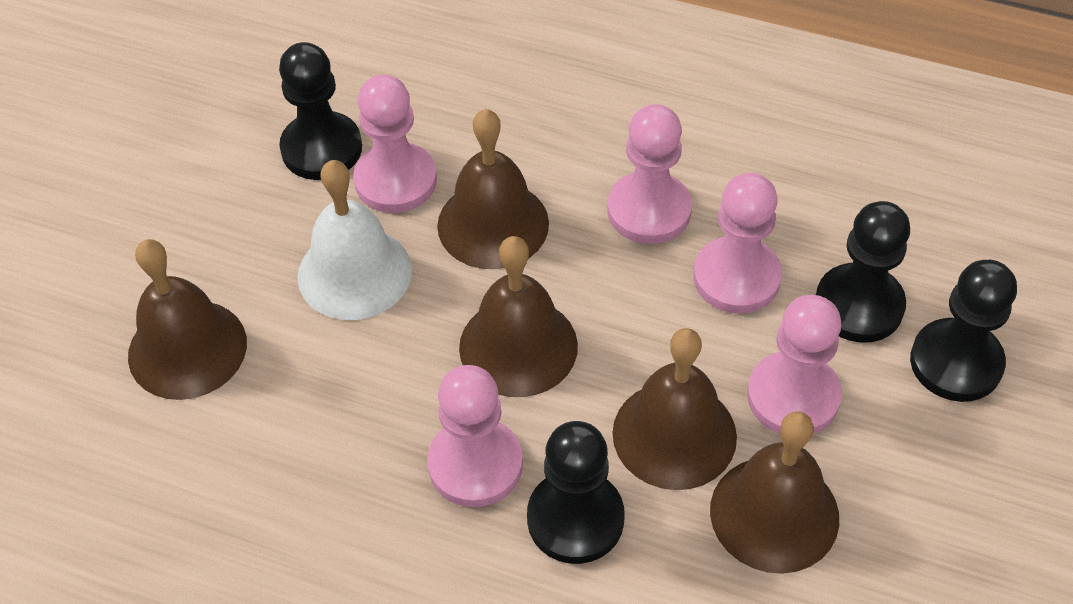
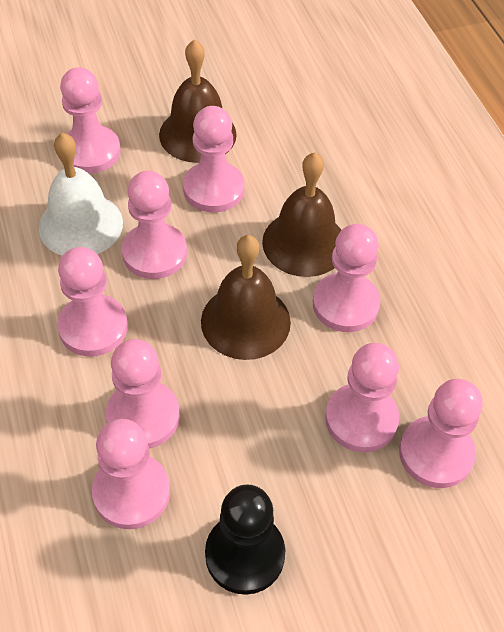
black pawn: [279,42,362,180] [527,421,625,564] [816,201,910,343] [910,260,1017,402] = 4 -> [205,484,285,595] = 1
brown bell: [128,239,247,400] [437,109,549,269] [459,236,578,397] [612,328,737,490] [710,411,839,574] = 5 -> [159,39,237,163] [201,235,291,360] [262,152,341,277] = 3
pink pawn: [353,74,437,213] [427,365,523,507] [607,104,692,244] [693,173,782,314] [747,295,842,434] = 5 -> [57,247,128,357] [60,67,121,174] [92,419,170,529] [106,339,180,449] [122,171,187,279] [183,106,244,213] [313,224,380,332] [325,343,399,452] [399,379,483,488] = 9

